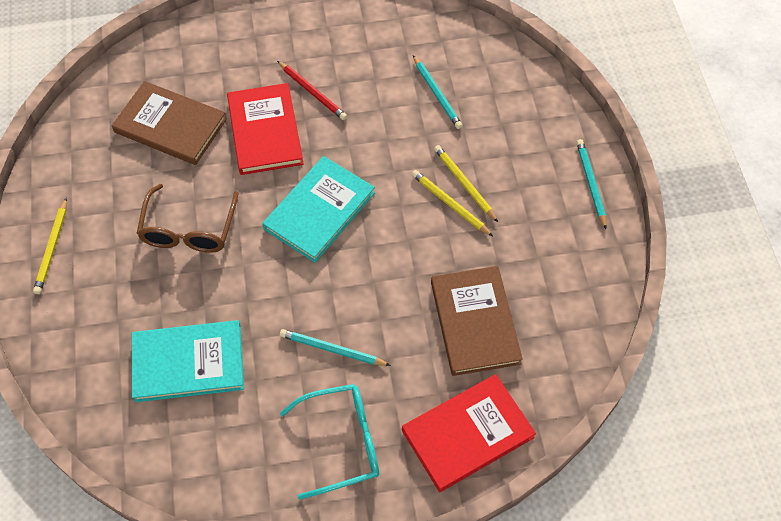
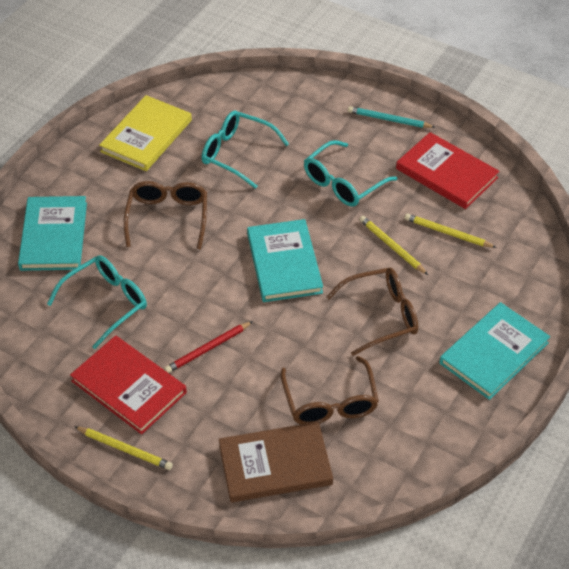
brown book: [112,81,227,165] [431,266,523,376] = 2 -> [219,422,333,503] = 1
brown glasses: [137,184,239,253] = 1 -> [124,181,207,249] [281,356,379,424] [326,268,418,356] = 3
turquoise book: [132,320,244,402] [262,156,375,263] = 2 -> [18,196,87,271] [247,219,323,302] [439,302,550,400] = 3
turquoise glasses: [280,384,379,500] = 1 -> [47,255,147,349] [202,111,289,189] [304,140,397,207] = 3
turquoise pencil: [280,329,391,366] [413,55,463,129] [576,139,606,229] = 3 -> [348,106,435,128] = 1
yellow book: none = 0 -> [99,95,192,171] = 1

